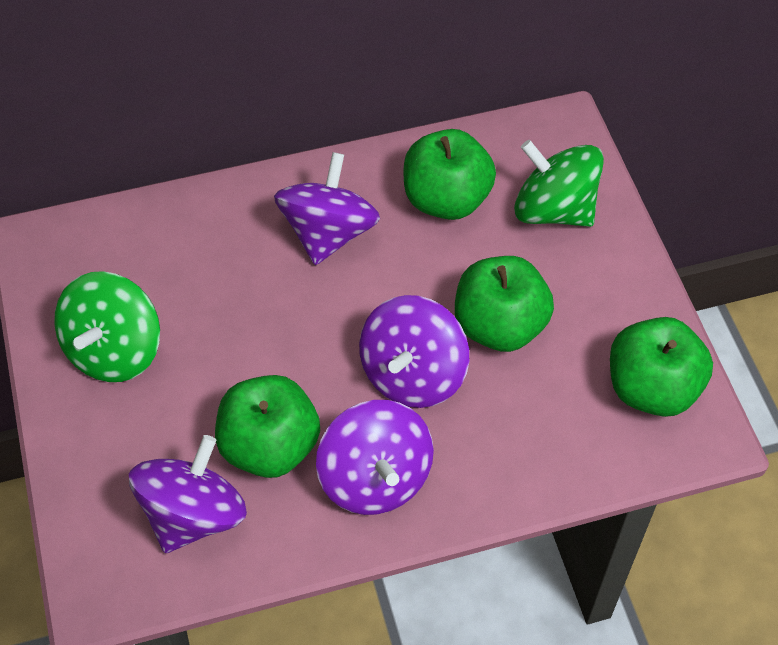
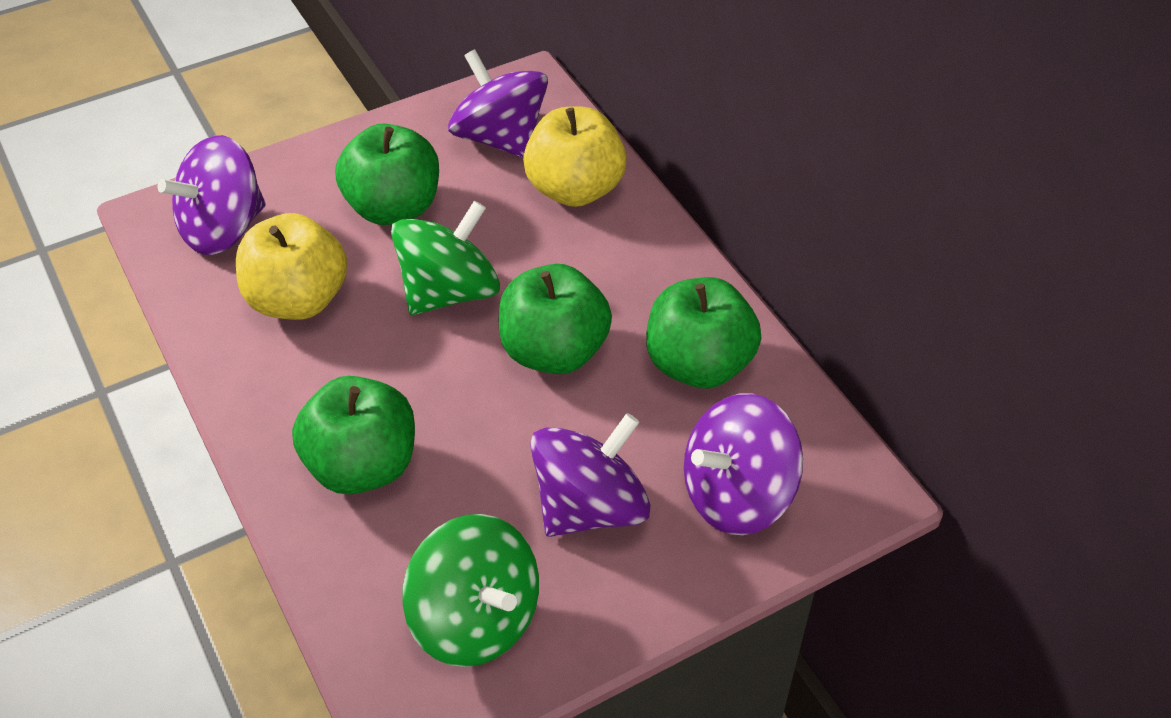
yellow apple: none = 0 -> [236,213,347,320] [523,106,627,207] = 2

